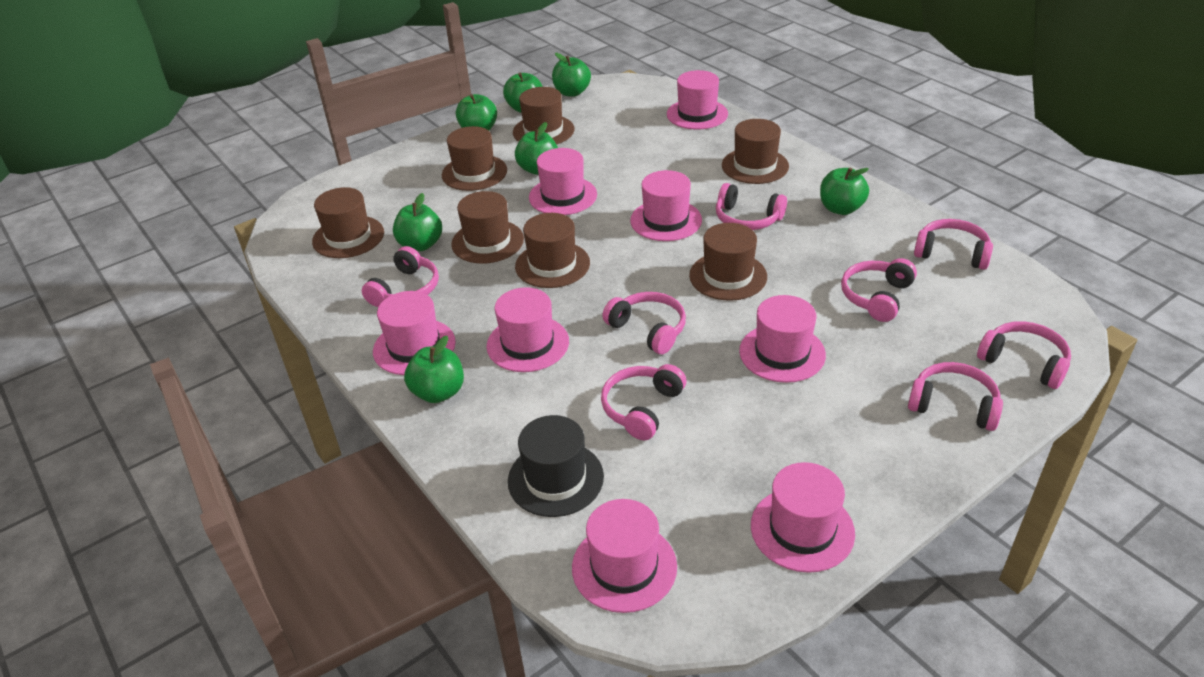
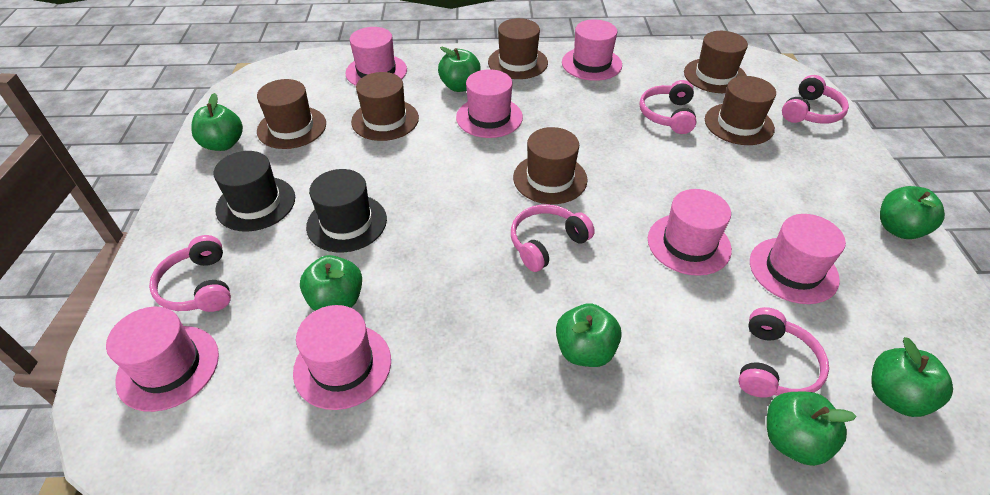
black hat: [508,415,604,517] = 1 -> [213,151,295,232] [306,169,387,252] = 2
brown hat: [312,187,384,258] [442,126,507,191] [451,191,524,263] [513,87,574,144] [515,213,590,288] [689,223,767,301] [722,119,789,184] = 7 -> [257,79,326,149] [351,72,419,141] [488,18,548,79] [513,127,587,204] [684,31,748,93] [705,76,776,145] = 6
pink hat: [373,291,456,375] [486,287,569,372] [529,148,597,215] [572,499,677,613] [630,170,702,241] [667,70,728,130] [739,295,826,383] [751,462,855,573] = 8 -> [106,307,219,412] [293,305,391,410] [345,27,407,86] [456,69,523,138] [562,19,622,81] [648,189,732,276] [750,214,846,304] = 7
pink headphones: [362,246,439,307] [601,364,686,440] [602,292,686,354] [716,183,787,230] [841,258,917,322] [908,362,1003,431] [914,219,993,270] [977,321,1071,389] = 8 -> [149,235,231,312] [511,204,595,272] [639,80,696,134] [738,307,829,398] [782,75,849,123] = 5

